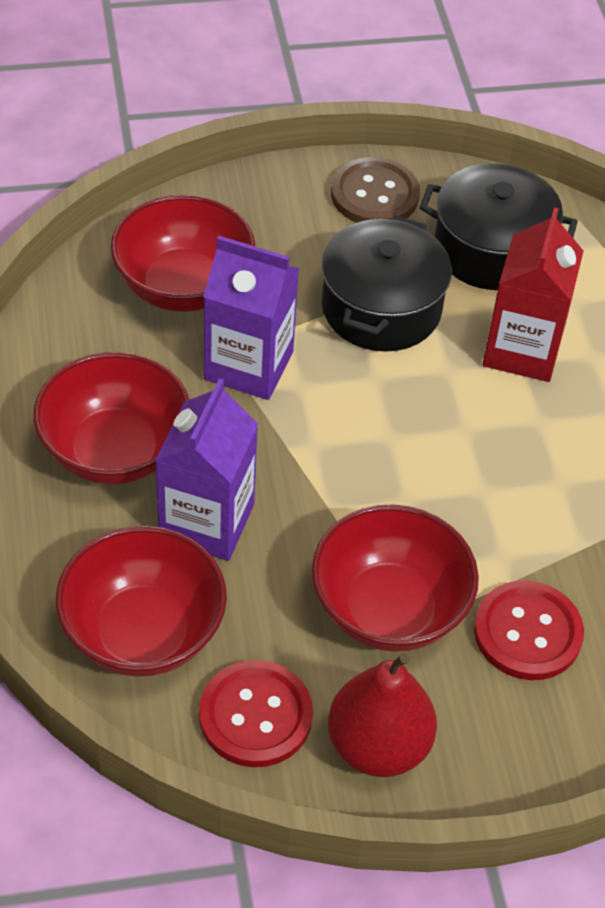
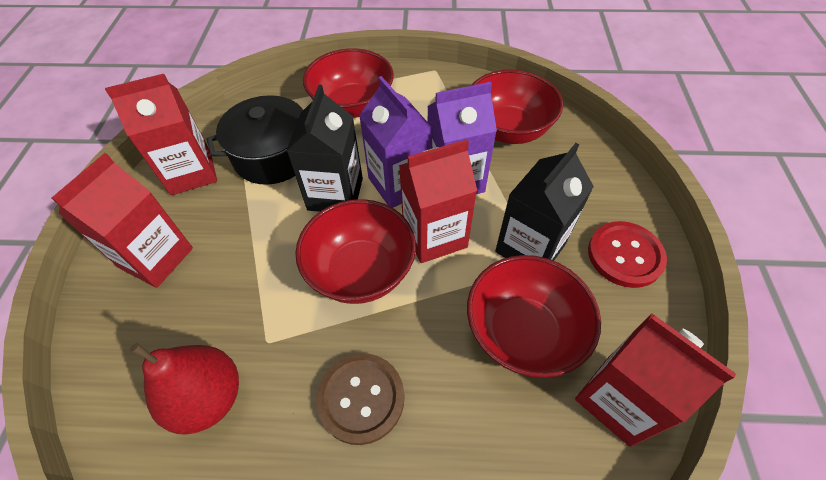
black carton: none = 0 -> [286,85,363,212] [495,143,594,261] = 2
black pot: [321,215,452,352] [420,163,578,290] = 2 -> [207,95,303,185] = 1
red button: [199,660,313,767] [474,580,584,680] = 2 -> [588,221,667,288] = 1
red carton: [483,207,584,382] = 1 -> [52,153,193,288] [105,74,217,195] [399,139,477,263] [575,313,736,447] = 4

